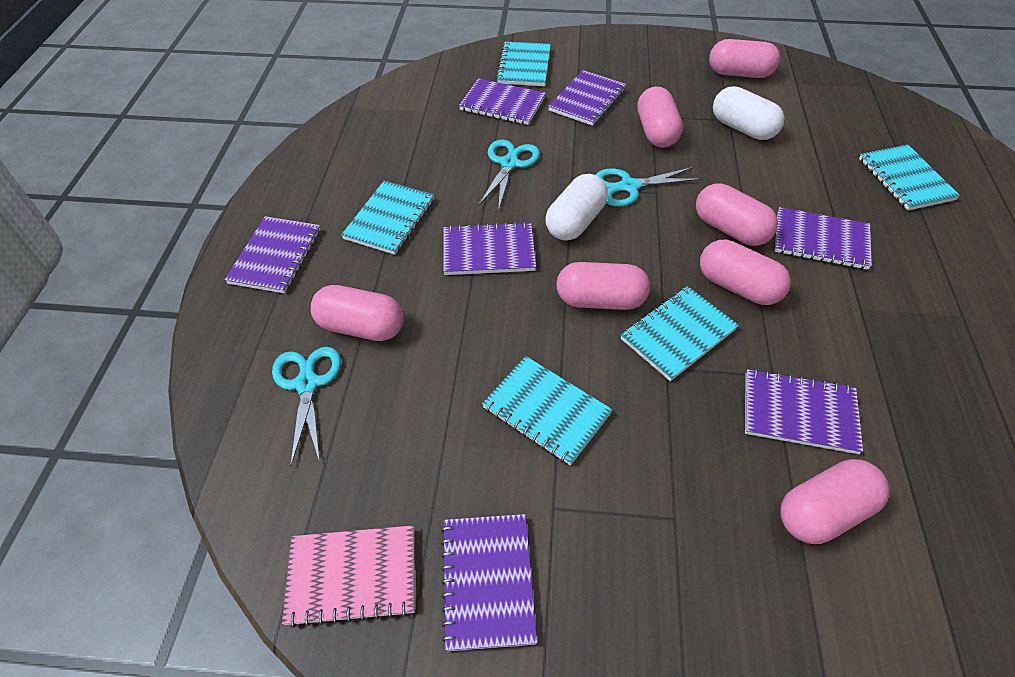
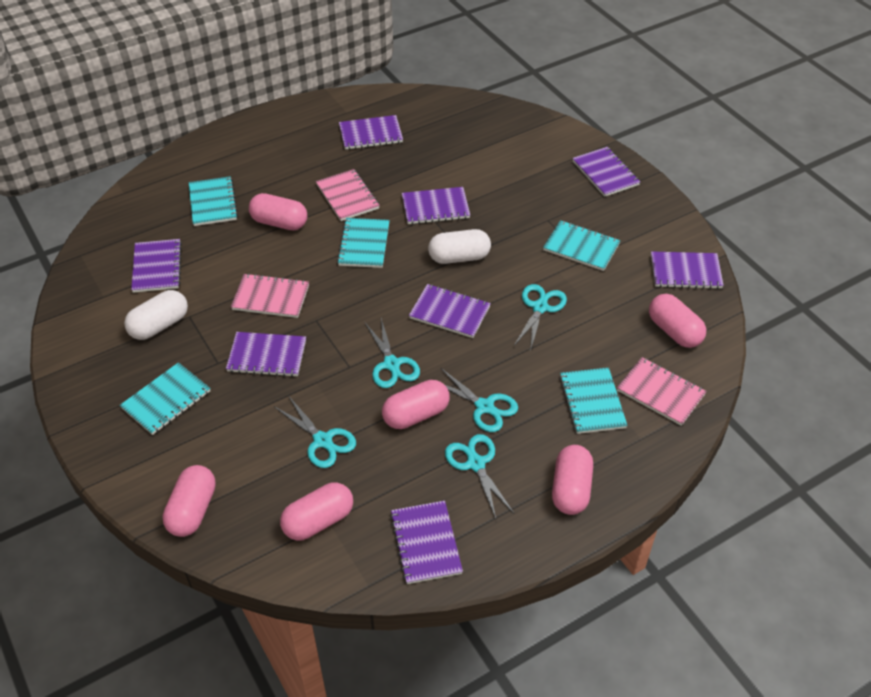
pink capsule: [311,285,404,341] [556,262,650,310] [637,86,683,148] [696,183,778,246] [700,240,791,305] [709,39,780,78] [780,459,889,544] = 7 -> [162,465,216,537] [249,193,307,230] [280,482,353,541] [382,380,450,429] [552,445,593,515] [649,294,706,348] = 6
pink notebook: [282,525,415,628] = 1 -> [231,273,309,318] [316,169,380,221] [617,357,707,426] = 3
purple notebook: [225,216,320,294] [441,514,537,651] [443,222,536,275] [459,78,546,125] [548,70,626,126] [745,369,863,454] [775,207,872,270] = 7 -> [131,239,182,293] [226,332,306,377] [339,115,403,150] [390,501,463,584] [402,187,470,224] [409,284,491,338] [573,147,640,197] [651,251,724,289] = 8
turquoise scissors: [272,347,341,465] [478,139,540,211] [595,167,701,207] = 3 -> [275,397,356,468] [365,318,420,388] [429,367,518,432] [445,434,514,519] [514,284,567,352] = 5

